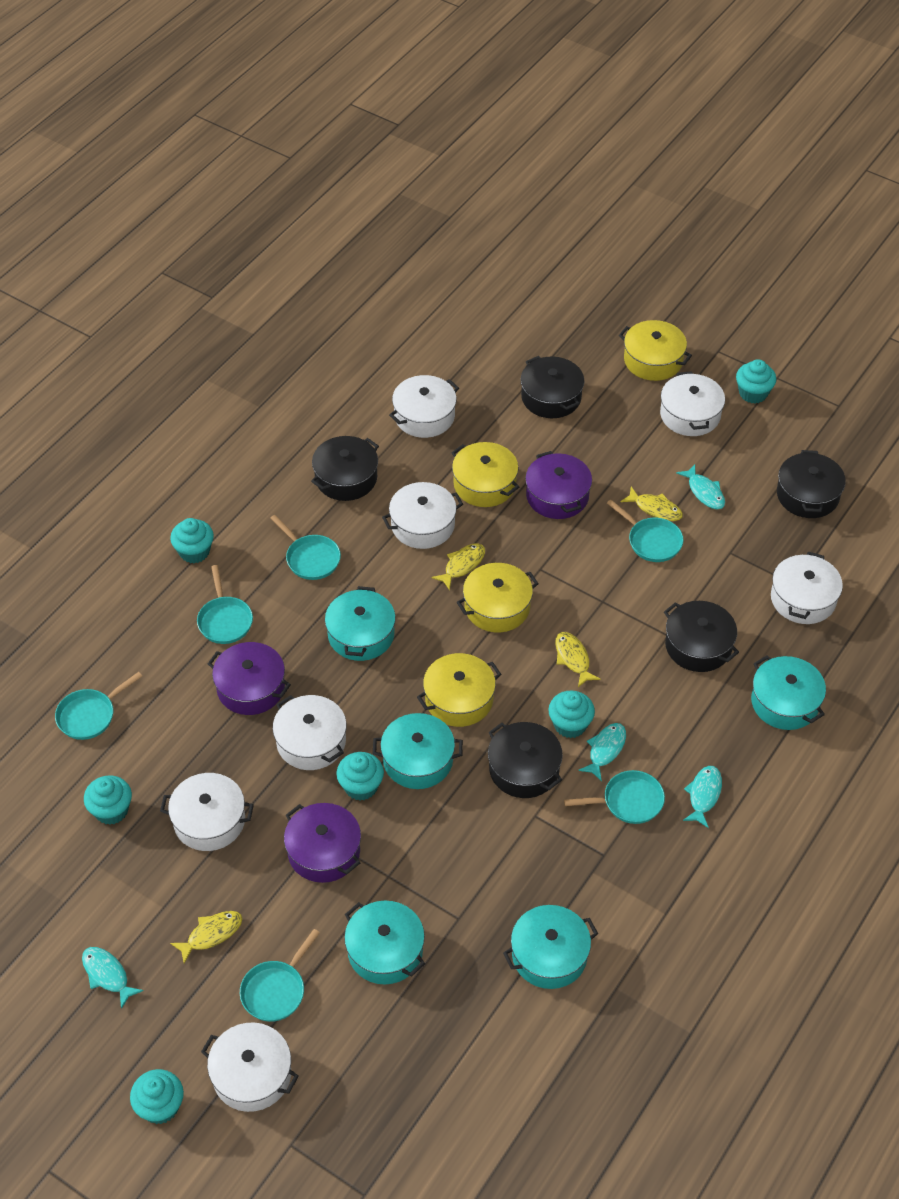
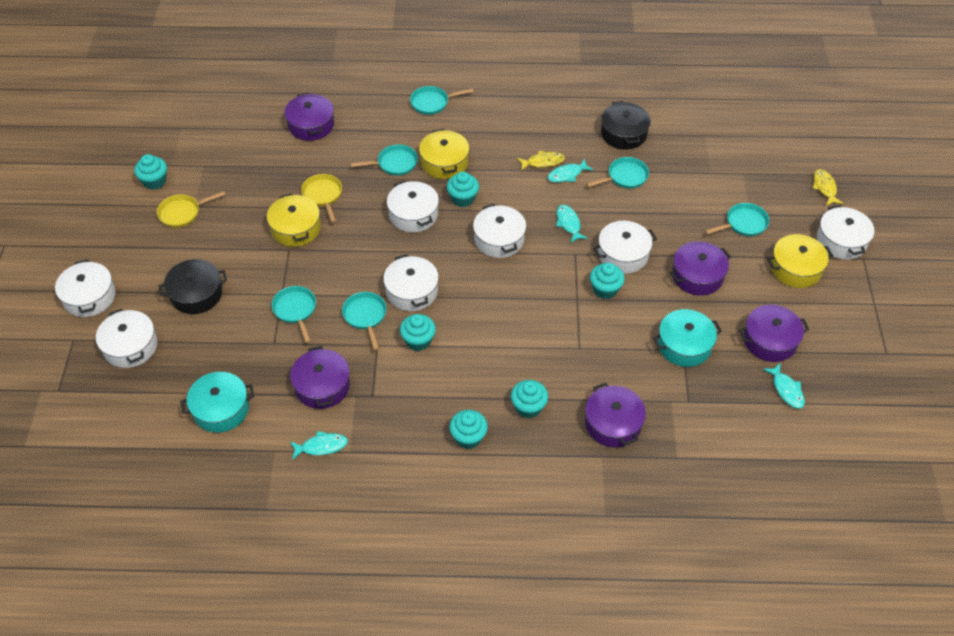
black pot: [311,436,379,501] [488,722,563,798] [521,356,584,418] [664,601,739,672] [777,450,846,518] = 5 -> [158,259,227,314] [601,101,651,150] = 2
purple pot: [208,642,291,715] [284,803,361,883] [525,451,592,519] = 3 -> [284,93,334,141] [290,346,350,409] [585,383,646,447] [670,241,731,296] [739,305,809,362] = 5
turquoise pot: [325,586,396,661] [344,901,425,984] [373,713,463,789] [503,905,598,989] [751,655,826,730] = 5 -> [180,372,254,433] [653,309,722,367] = 2
yellow fish: [170,911,242,964] [432,543,485,590] [555,632,601,687] [621,487,683,521] = 4 -> [517,151,565,170] [813,169,843,205] = 2
yellow pan: none = 0 -> [157,191,226,228] [301,174,342,223] = 2
yellow pot: [417,653,501,727] [452,442,519,507] [457,563,539,632] [619,320,692,381] = 4 -> [267,193,321,247] [419,129,469,179] [767,234,833,288] = 3

